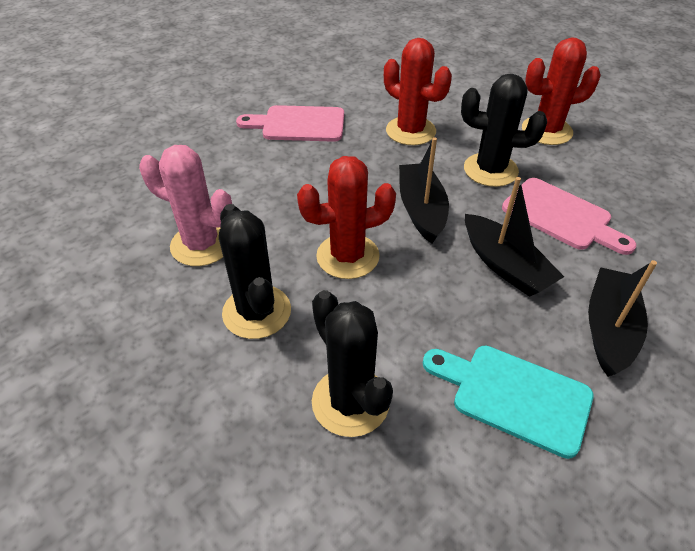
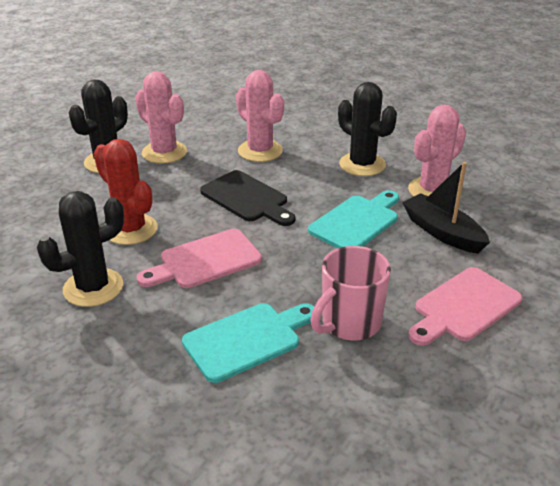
black boat: [399,137,449,243] [465,177,564,297] [588,260,657,377] = 3 -> [402,162,490,254] = 1
black cutting board: none = 0 -> [200,170,295,226] = 1
pink cactus: [139,145,232,266] = 1 -> [135,71,187,164] [236,70,284,162] [408,105,466,197] = 3
pink mug: none = 0 -> [311,246,391,341] = 1
red cactus: [297,156,396,279] [384,38,452,145] [522,37,601,145] = 3 -> [94,139,158,245] = 1
turquoise cutting board: [423,346,594,459] = 1 -> [182,303,314,383] [308,190,399,248] = 2

